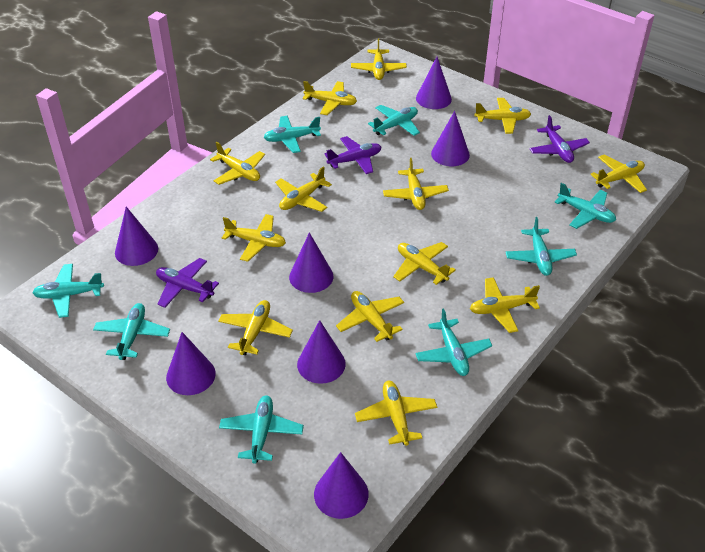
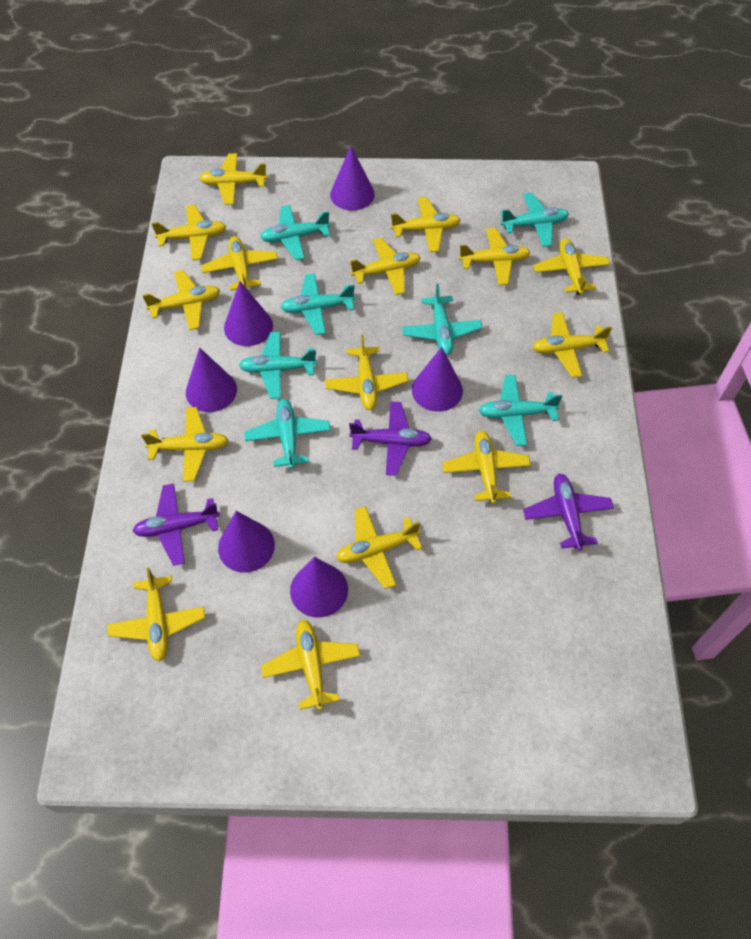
purple cone: [115,207,158,266] [166,332,216,395] [289,232,333,293] [297,320,346,384] [314,452,369,519] [416,57,452,109] [431,111,470,166] = 7 -> [186,348,237,412] [218,511,275,573] [224,282,273,346] [290,557,348,618] [330,146,375,211] [412,347,463,412] = 6
turquoise plane: [32,264,104,318] [93,303,170,360] [219,396,304,464] [264,116,321,153] [368,105,420,136] [415,308,492,376] [506,217,577,276] [554,183,616,229] = 8 -> [239,332,317,399] [244,399,330,469] [260,205,330,260] [281,273,355,335] [402,284,482,355] [479,375,562,446] [500,193,569,247] = 7
yellow plane: [210,142,265,185] [218,300,293,355] [222,214,286,262] [275,166,332,212] [303,81,357,115] [336,291,404,342] [351,39,407,80] [355,381,437,446] [383,158,449,210] [393,242,456,285] [470,277,540,333] [474,98,531,134] [590,154,647,193] = 13 -> [107,567,205,662] [141,407,229,482] [142,270,220,330] [151,205,226,260] [199,153,268,205] [201,236,278,291] [261,619,360,710] [325,335,408,410] [336,506,422,589] [350,238,421,295] [391,197,461,252] [442,431,531,504] [459,228,531,285] [532,312,612,378] [533,238,610,295] = 15

